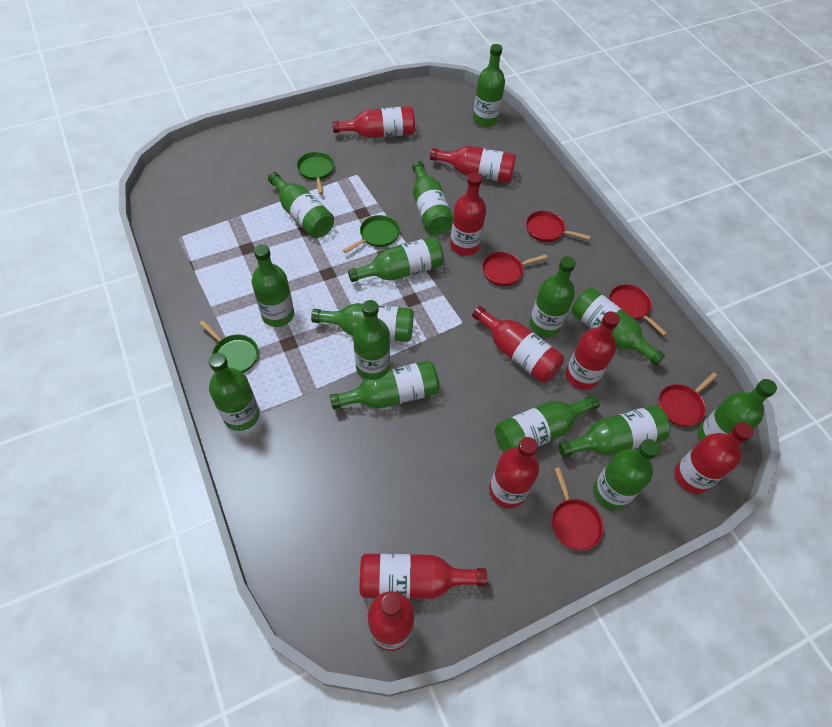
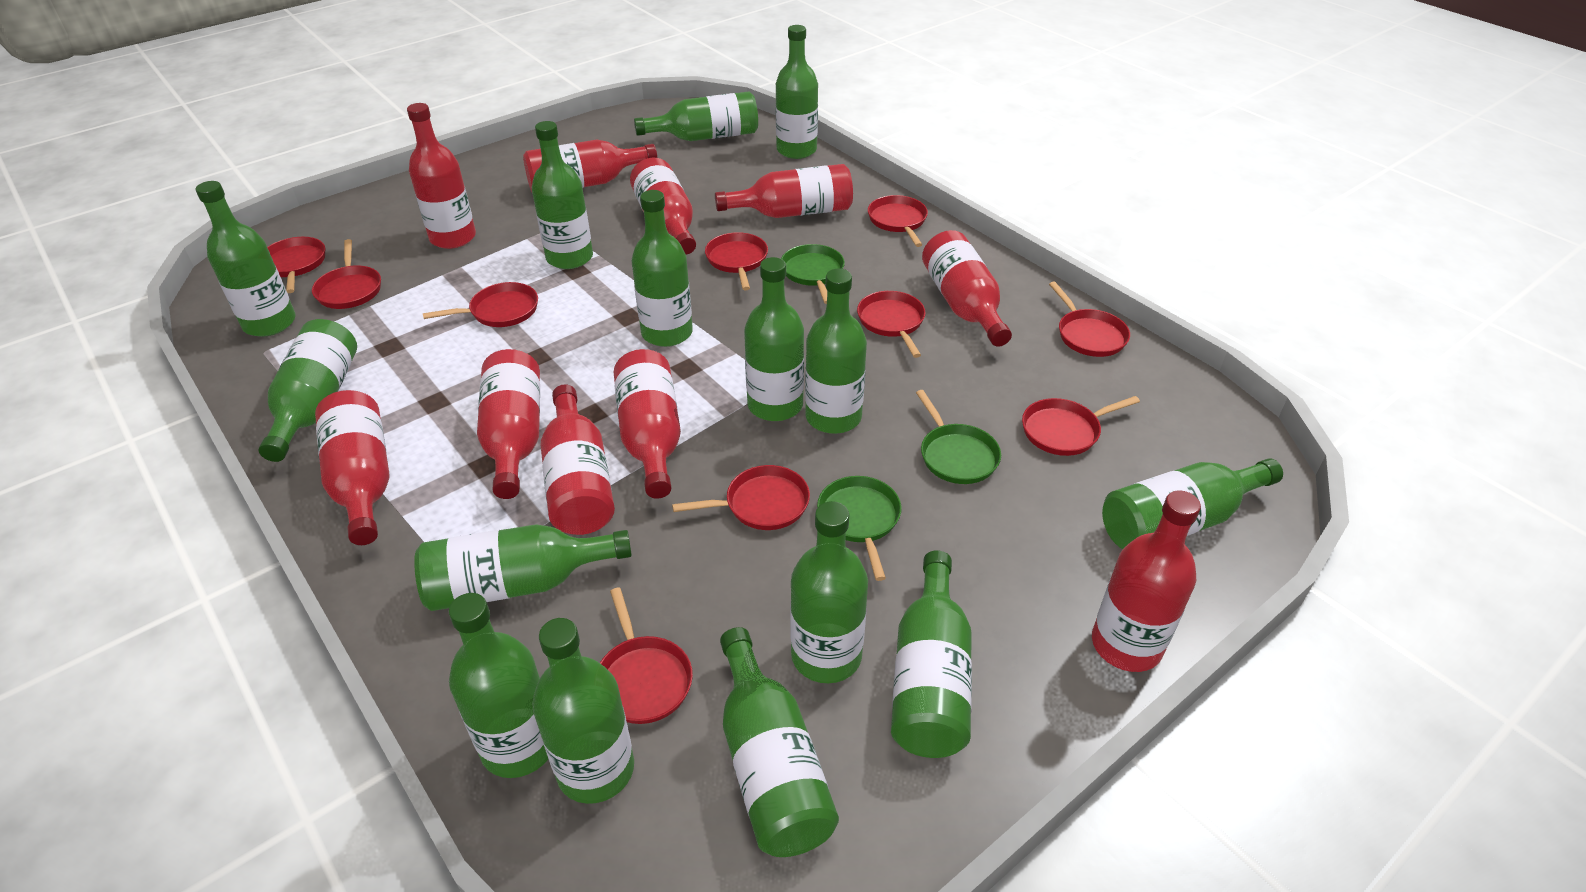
red bottle: [332,106,415,138] [360,554,487,599] [368,591,415,651] [430,146,516,183] [450,173,486,256] [472,306,564,383] [489,437,539,508] [566,311,620,390] [675,422,753,494] = 9 -> [315,390,390,545] [407,103,476,249] [477,349,540,499] [523,140,657,192] [540,384,615,535] [614,349,681,499] [630,158,696,254] [715,164,853,218] [922,230,1012,347] [1092,490,1201,672] = 10
red pan: [482,252,547,286] [526,211,590,242] [552,467,604,550] [609,284,667,336] [658,372,718,427] = 5 -> [267,237,325,293] [312,239,381,309] [423,282,538,327] [600,587,693,724] [672,465,810,530] [705,232,768,290] [857,291,926,358] [868,195,928,247] [1022,396,1140,456] [1049,282,1130,357] = 10

